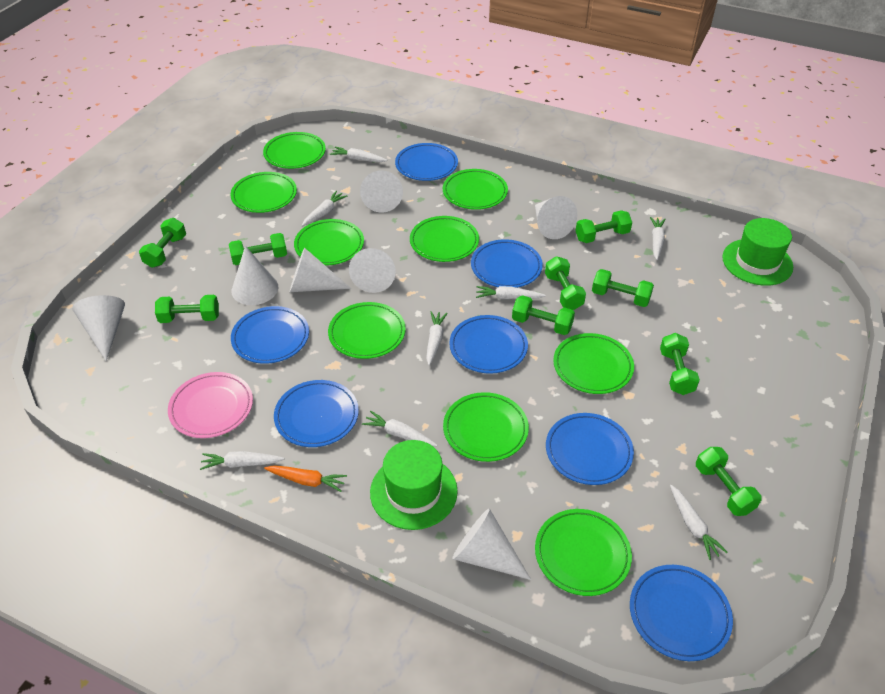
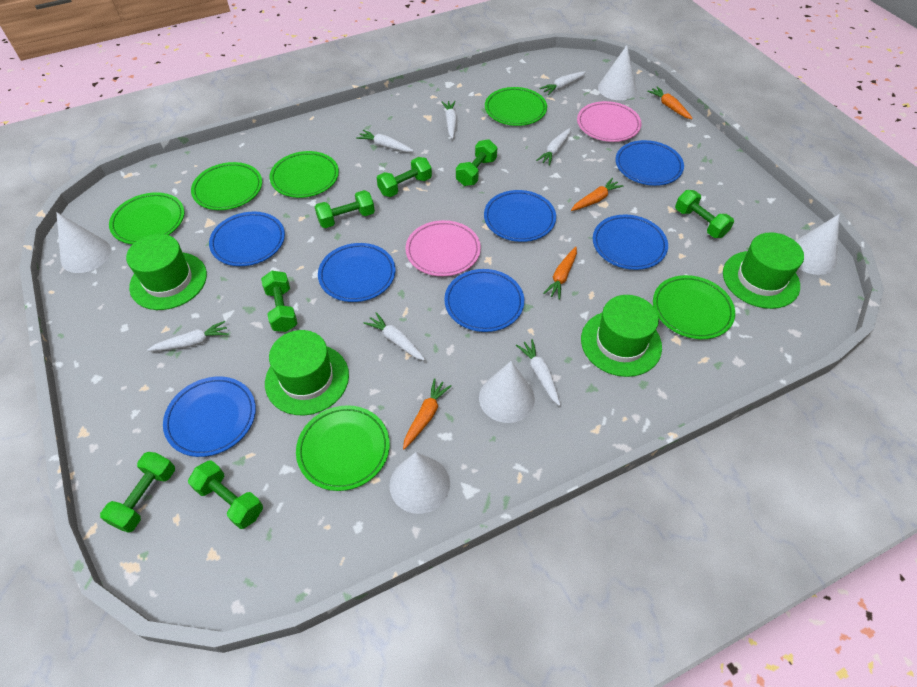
green dumbbell: [139,218,186,268] [155,295,219,323] [229,233,287,265] [512,295,575,335] [545,256,586,310] [575,210,632,243] [592,269,654,307] [660,333,700,395] [696,447,762,516] = 9 -> [100,452,175,533] [188,460,263,529] [261,271,298,332] [315,190,375,228] [377,157,432,197] [456,139,497,186] [675,190,734,238] = 7
green hat: [370,440,458,530] [722,218,793,286] = 2 -> [126,234,207,310] [265,330,349,415] [581,295,662,377] [723,232,804,309] = 4
green plate: [230,172,297,213] [263,132,326,169] [294,219,364,265] [328,302,406,359] [410,216,479,262] [443,169,508,210] [443,392,529,462] [535,509,632,596] [553,333,634,394] = 9 -> [109,192,185,244] [191,162,262,210] [269,151,339,198] [296,405,390,491] [485,87,547,126] [653,275,735,339] = 6
orange carrot: [264,465,347,492] = 1 -> [403,378,452,449] [543,247,577,300] [571,178,623,211] [647,86,693,119] = 4
pink plate: [168,372,253,438] = 1 -> [405,220,481,276] [577,101,642,142] = 2
white carrot: [200,451,284,470] [302,191,347,227] [330,147,387,162] [362,411,438,446] [426,311,448,366] [476,286,546,299] [650,217,665,260] [670,485,728,560] = 8 -> [147,321,228,351] [356,130,414,152] [364,312,426,361] [442,101,457,139] [516,339,560,406] [536,128,570,166] [539,71,586,95] = 7
white cone: [72,295,125,361] [232,246,278,305] [290,248,351,292] [349,248,396,293] [360,170,403,213] [452,509,531,580] [535,196,578,239] = 7 -> [56,212,111,273] [389,452,450,514] [479,361,535,423] [598,45,637,100] [795,214,840,275] = 5

